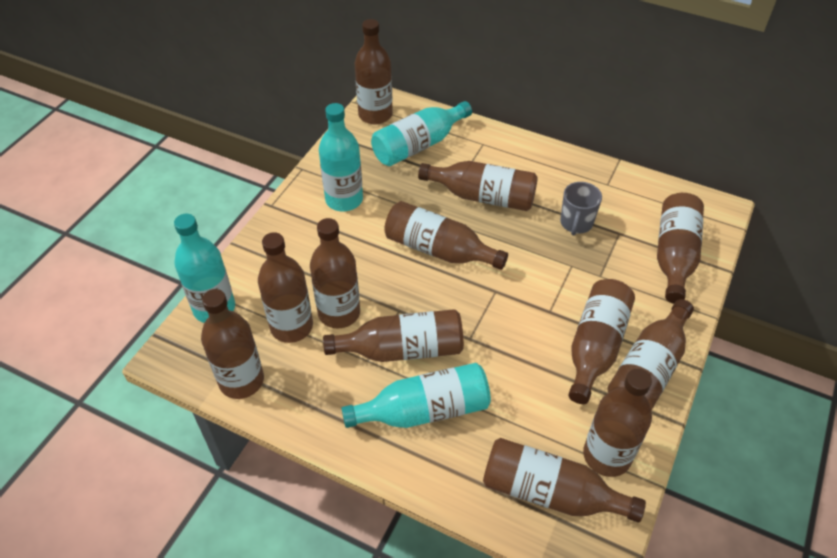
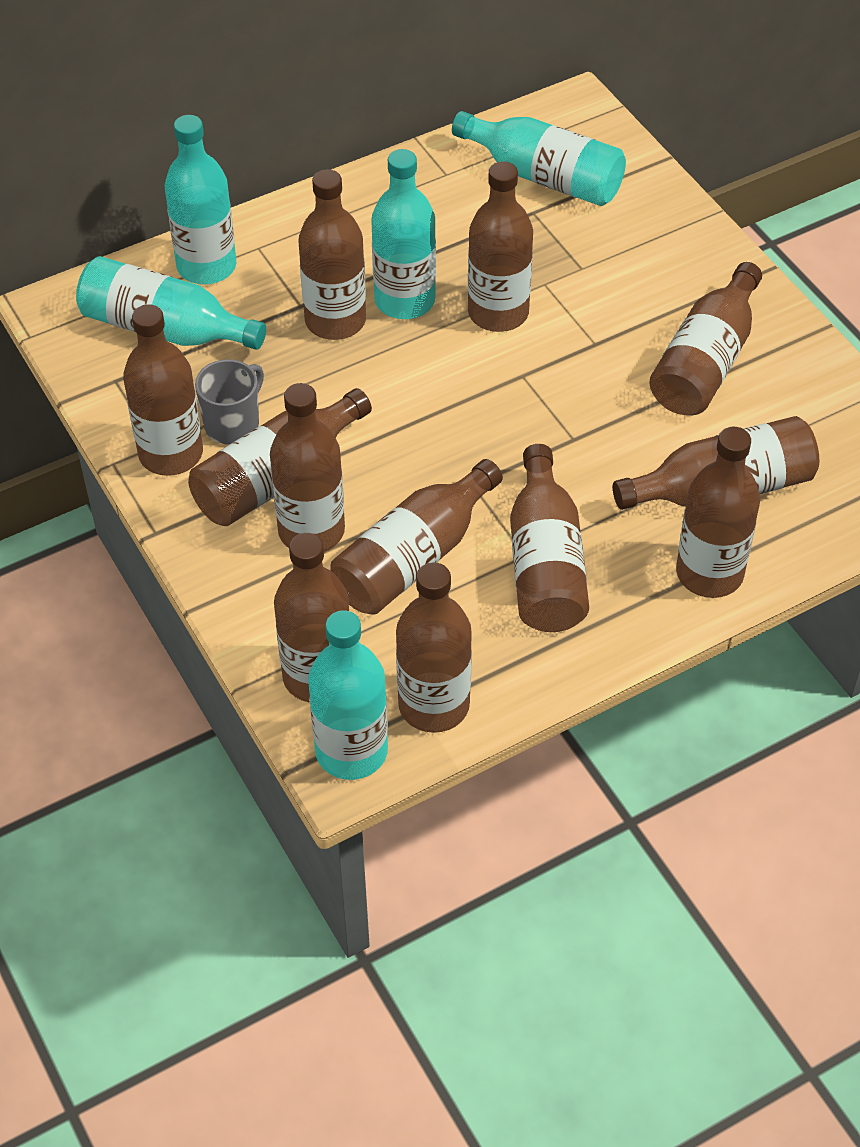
turquoise bottle: [174,214,235,323] [319,103,363,211] [341,363,491,428] [371,101,472,166] = 4 -> [76,256,266,350] [165,115,236,284] [308,610,388,780] [371,149,436,319] [452,111,626,206] = 5

